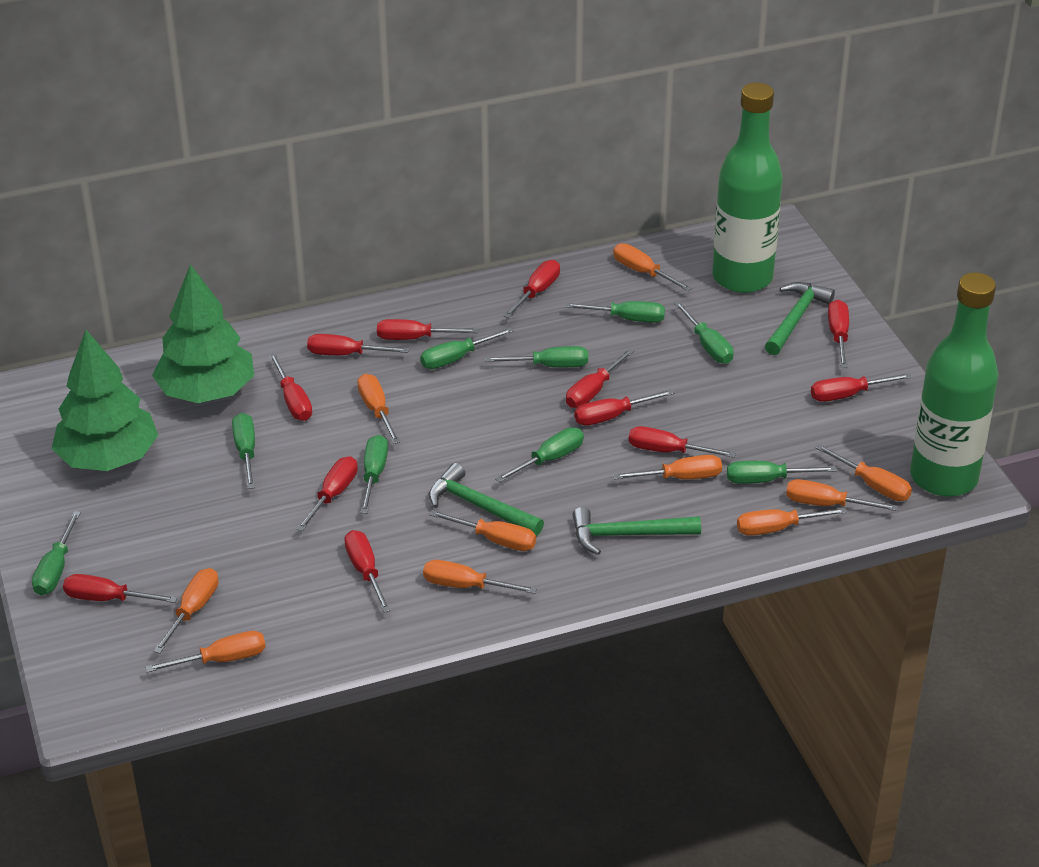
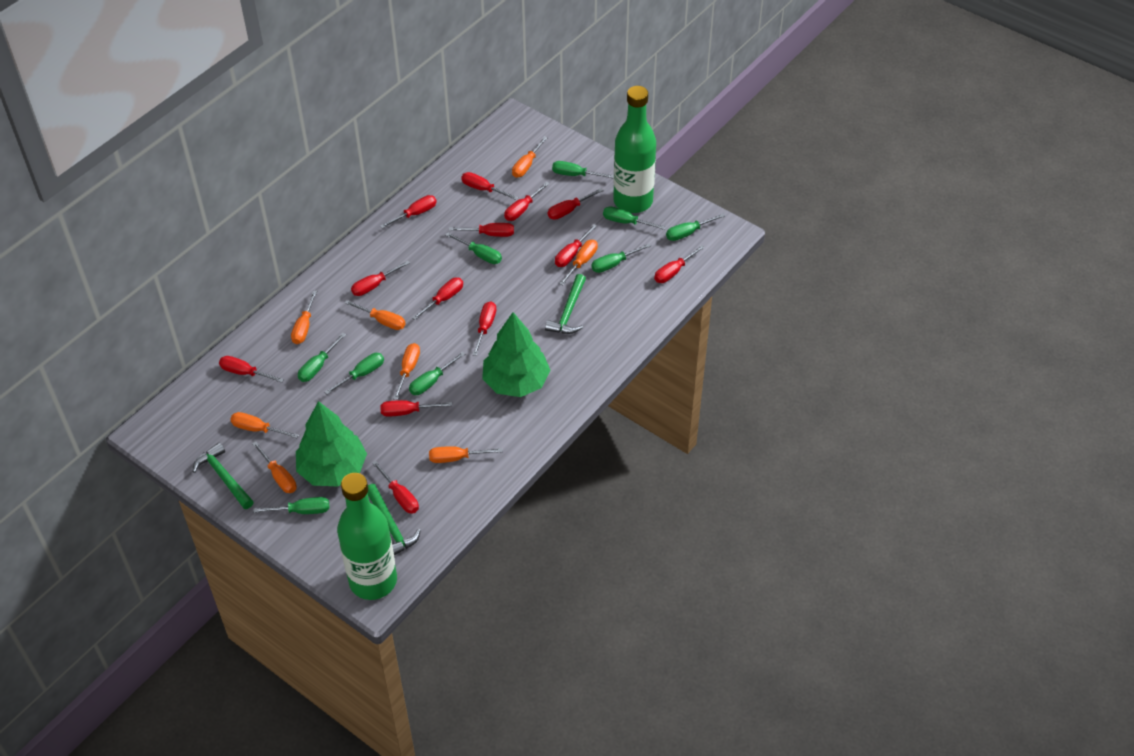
orange screwdriver: [145,631,266,673] [153,568,218,654] [357,374,400,444] [423,560,537,594] [429,510,536,551] [613,243,692,291] [613,455,722,480] [737,507,848,536] [786,479,898,511] [816,444,912,501] = 10 -> [230,412,299,438] [252,442,297,493] [291,290,317,344] [345,300,406,330] [393,343,420,400] [429,446,502,463] [512,136,548,178] [559,240,598,285] = 8
red screwdriver: [63,574,178,603] [269,353,312,421] [296,456,358,532] [307,334,410,355] [344,530,391,613] [377,319,478,340] [503,260,560,318] [566,349,634,408] [574,389,674,426] [629,426,736,458] [811,373,912,402] [828,300,849,368] = 12 -> [219,356,284,383] [351,261,410,296] [372,460,419,514] [380,195,437,228] [380,400,452,417] [412,278,463,320] [449,223,514,237] [461,172,518,200] [472,302,496,356] [504,182,550,221] [548,188,603,220] [555,224,597,267] [654,245,705,283] = 13

